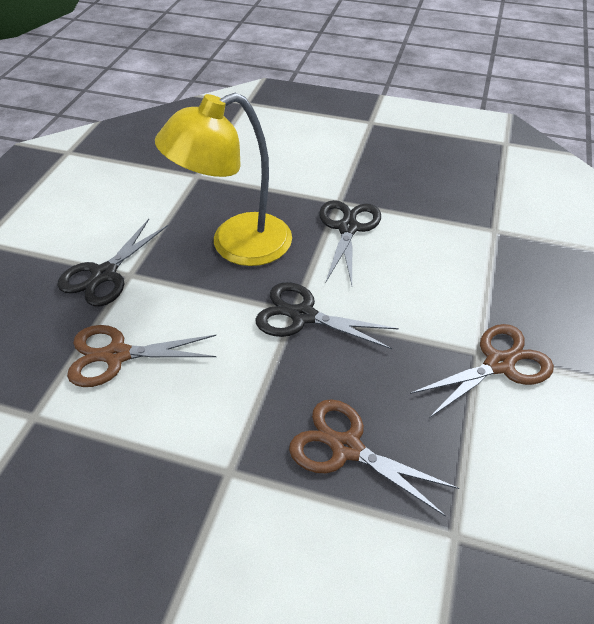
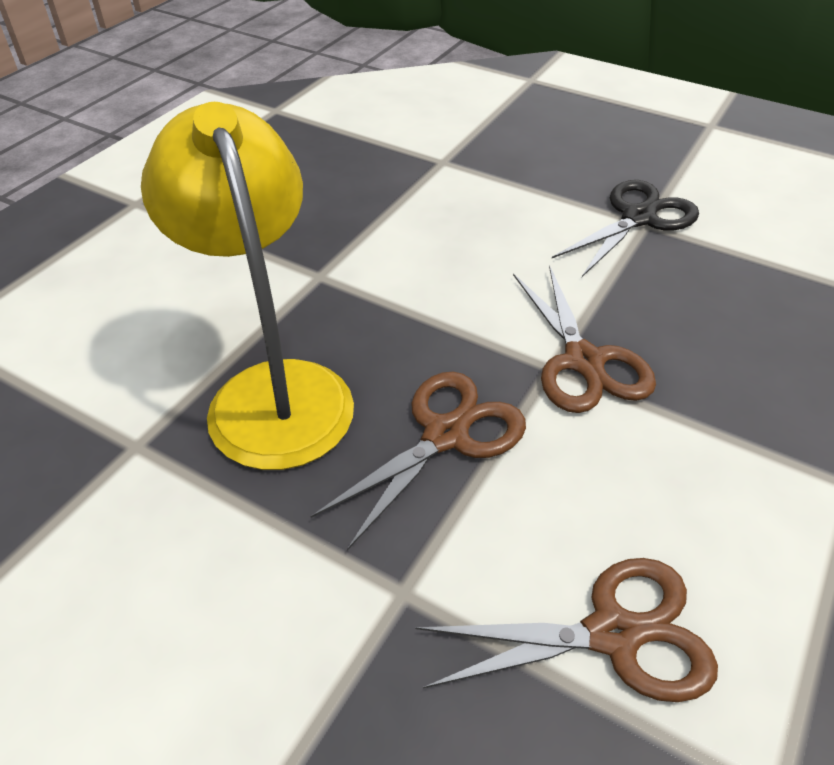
black scissors: [57,219,168,307] [255,282,399,349] [319,200,381,285] = 3 -> [552,180,699,277] = 1

